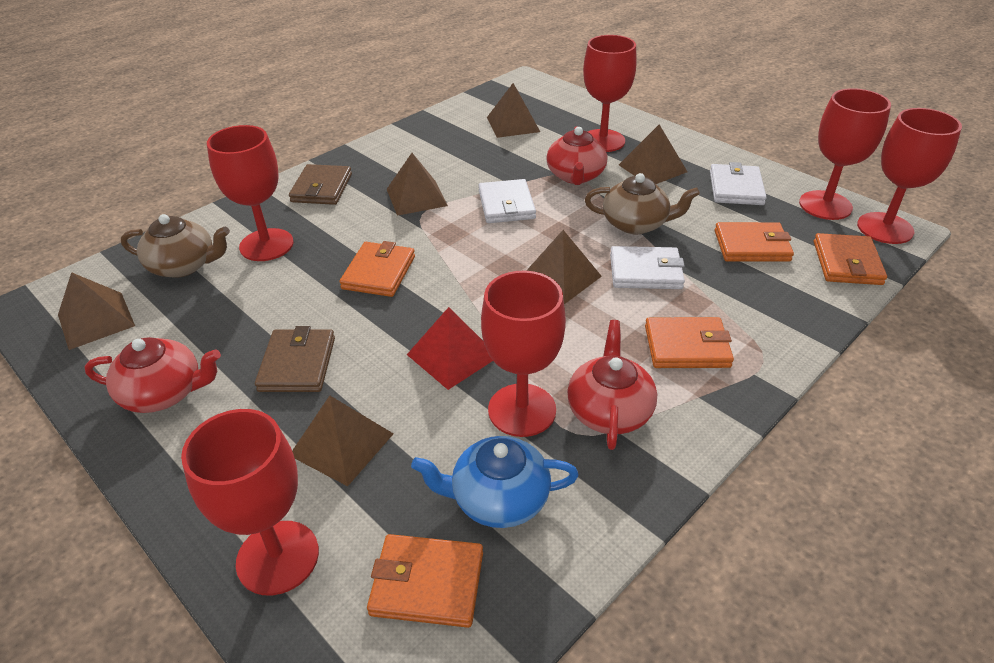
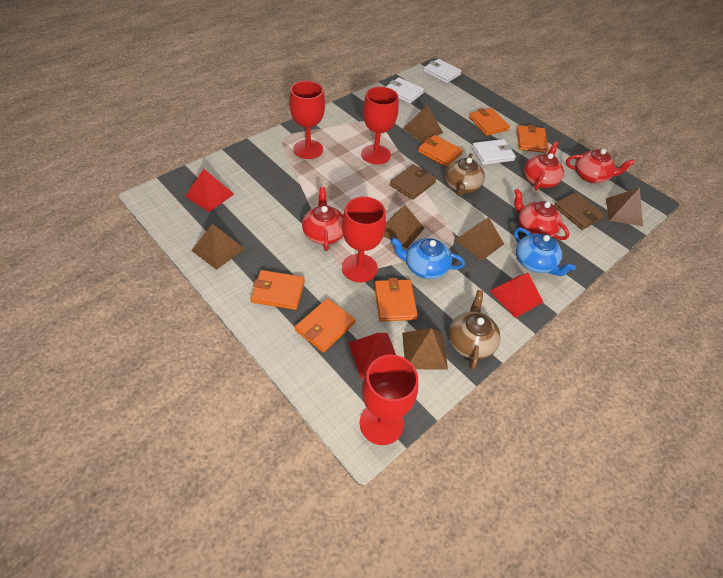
blue teapot: [411,436,579,528] = 1 -> [391,237,465,279] [514,228,576,276] = 2
orange wallet: [339,241,415,297] [367,534,483,628] [645,317,734,368] [715,222,794,262] [814,233,887,285] = 5 -> [251,270,305,310] [295,298,355,353] [374,278,418,322] [418,135,463,167] [469,108,510,136] [516,125,549,153] = 6
red goblet: [181,409,319,595] [207,125,294,261] [481,271,566,437] [583,35,637,152] [799,88,891,220] [857,108,962,244] = 6 -> [289,81,325,159] [342,197,386,282] [360,355,418,445] [361,87,399,164] = 4
red pyramid: [407,307,493,390] = 1 -> [185,169,234,212] [348,333,396,379] [490,273,543,318] = 3
red teapot: [85,337,221,413] [546,127,607,185] [567,320,657,450] = 3 -> [302,187,343,251] [514,189,570,240] [524,142,564,191] [566,149,635,183] = 4

